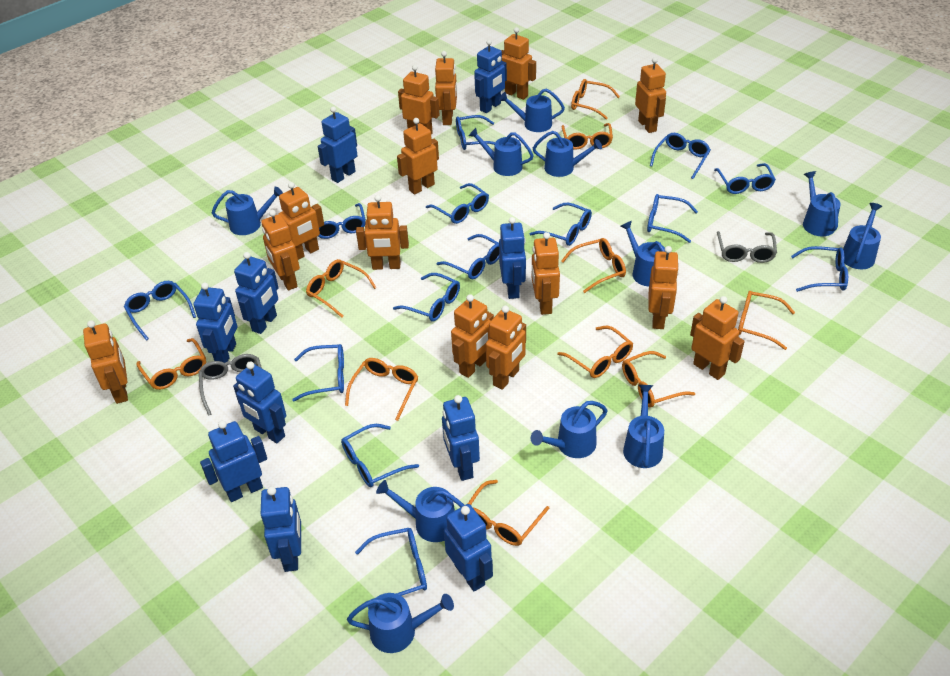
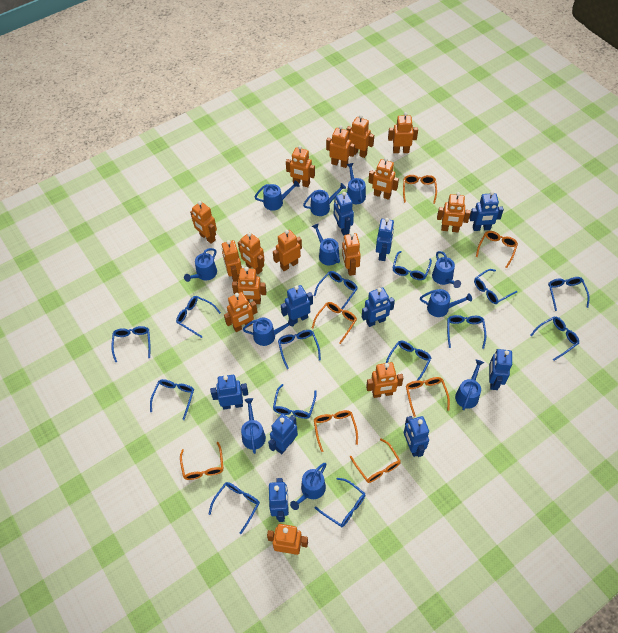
grey glasses: [199,354,262,416] [717,231,777,263] = 2 -> none = 0
orange glasses: [136,338,206,390] [306,259,377,318] [345,358,418,421] [468,480,550,546] [557,326,633,378] [561,123,613,150] [561,238,626,293] [571,79,620,120] [622,351,695,408] [738,291,795,350] = 10 -> [180,442,224,480] [312,302,357,344] [314,410,358,452] [350,439,401,483] [403,175,437,204] [406,377,450,417] [476,231,518,268] = 7
orange robot: [83,320,128,404] [261,210,300,291] [279,182,324,260] [356,195,409,270] [397,118,439,195] [398,65,440,135] [435,51,457,125] [451,294,494,378] [486,306,526,390] [501,27,536,100] [532,232,560,315] [635,57,666,133] [648,246,679,329] [690,296,745,380] = 14 -> [190,201,217,244] [222,240,242,282] [224,292,258,332] [232,267,266,304] [238,232,265,274] [267,524,308,555] [273,230,302,271] [286,145,315,187] [326,125,355,168] [342,233,361,276] [347,115,374,158] [366,362,403,398] [368,157,399,200] [388,112,418,153] [437,192,471,232] = 15

